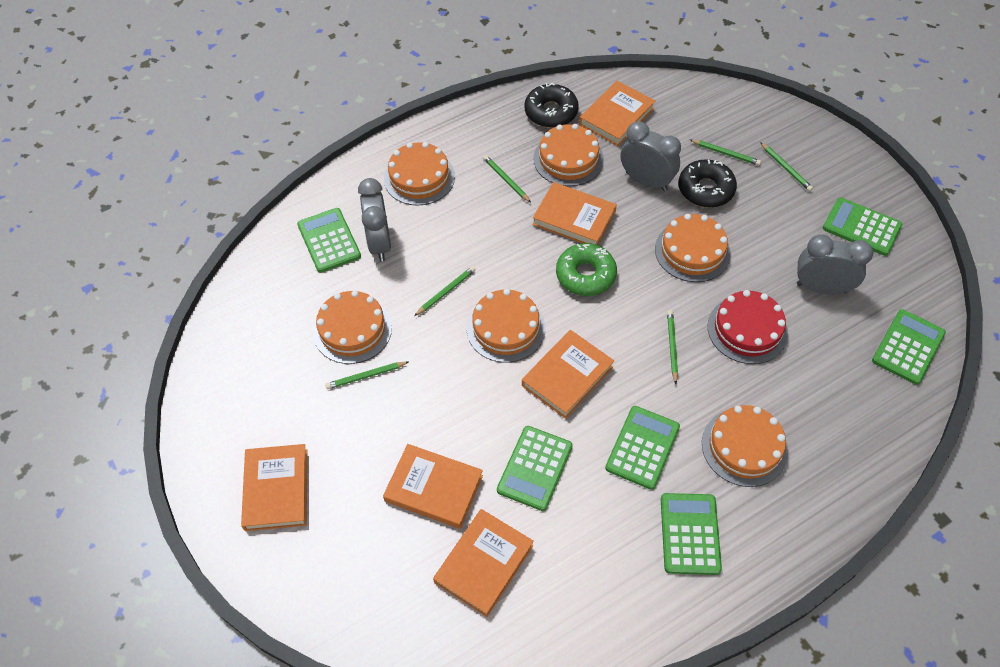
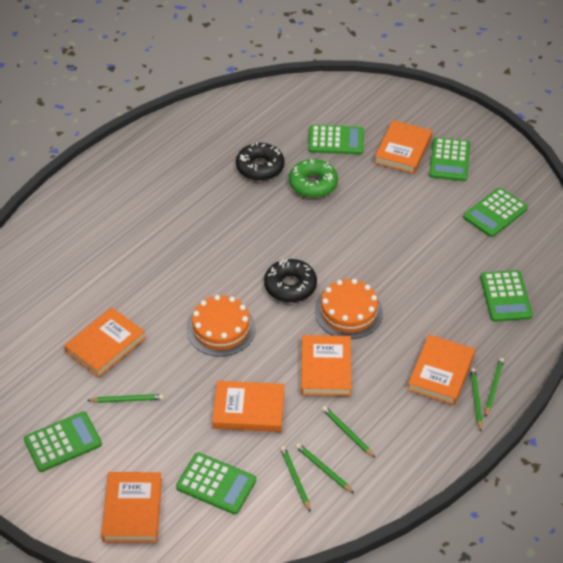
grey clock: [358,178,391,261] [620,121,681,191] [797,234,873,294] = 3 -> none = 0
orange cake: [313,290,392,364] [384,142,455,205] [467,289,545,363] [533,124,604,186] [655,214,731,282] [702,405,788,487] = 6 -> [187,295,256,357] [315,279,383,339] = 2
red cake: [708,290,788,364] = 1 -> none = 0

